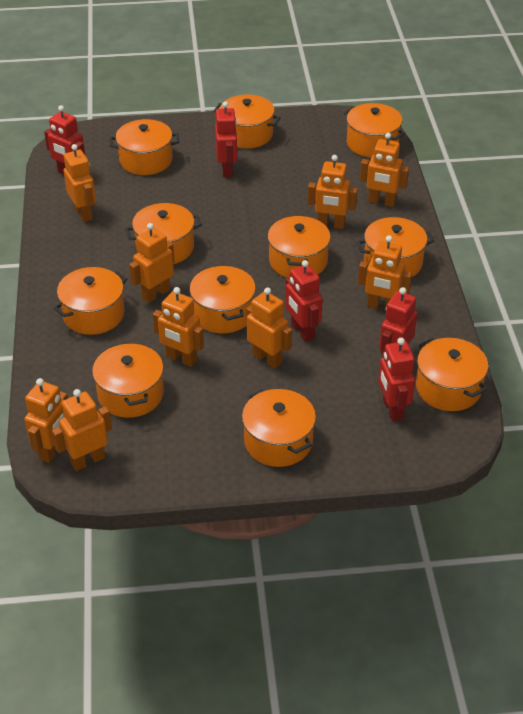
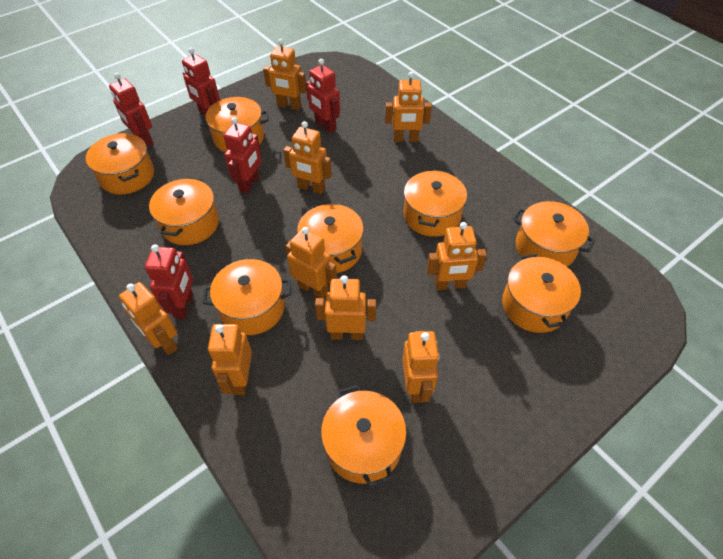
orange pot: [53,267,127,335] [92,342,164,418] [110,119,179,175] [125,203,202,264] [190,265,256,333] [214,94,281,148] [242,389,316,467] [268,216,331,278] [344,103,405,158] [356,217,434,277] [416,338,488,411] = 11 -> [86,133,154,195] [149,177,219,245] [200,97,268,152] [203,259,291,335] [297,203,364,273] [321,385,407,488] [404,170,467,237] [502,254,581,333] [513,201,595,267] = 9

